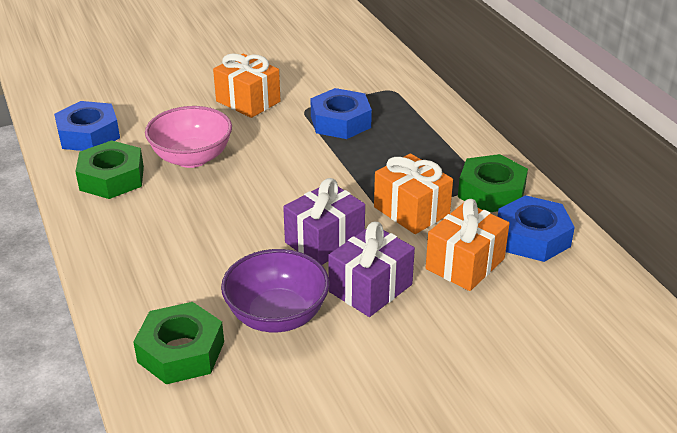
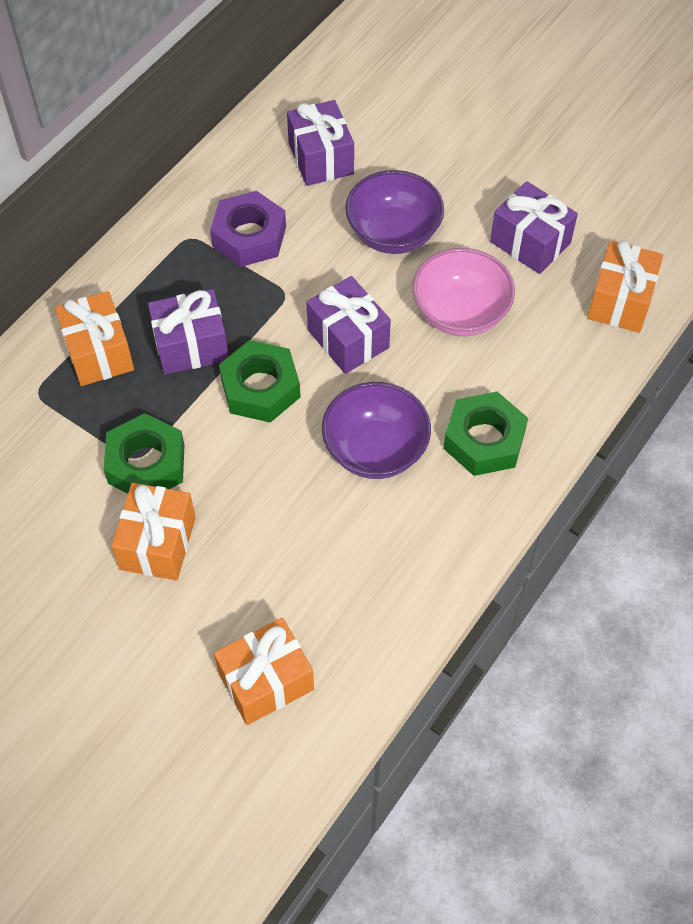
blue nut: [54,101,120,151] [310,88,372,139] [498,195,575,262] = 3 -> none = 0
orange gift: [213,54,280,118] [374,153,453,234] [426,199,510,291] = 3 -> [55,291,134,386] [111,483,196,580] [214,618,314,725] [587,240,663,333] = 4
purple bowl: [221,249,329,332] = 1 -> [322,382,431,479] [345,170,444,254] = 2
purple gift: [283,178,365,265] [328,222,415,317] = 2 -> [148,289,229,374] [287,100,354,186] [306,276,391,374] [490,181,578,274] = 4
purple nut: none = 0 -> [210,191,286,267] = 1

